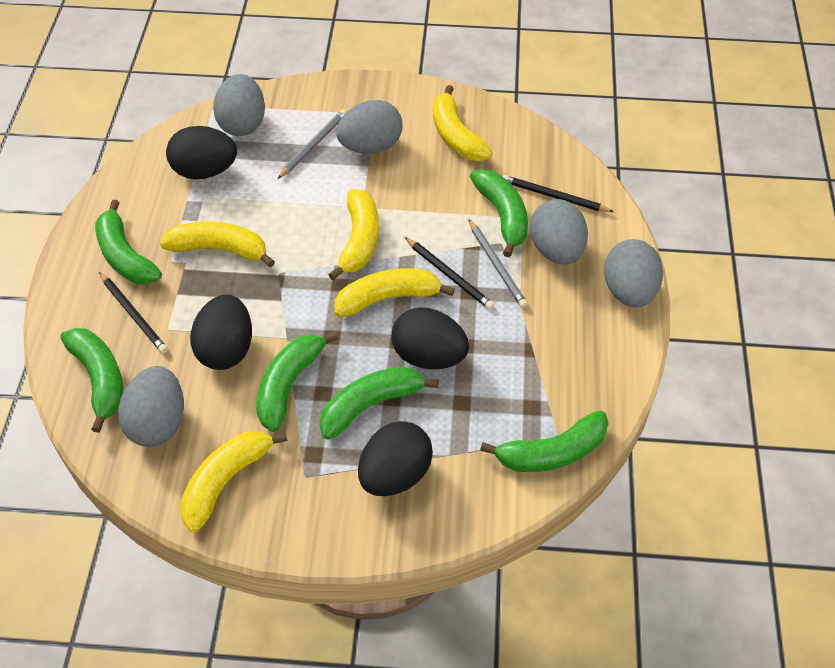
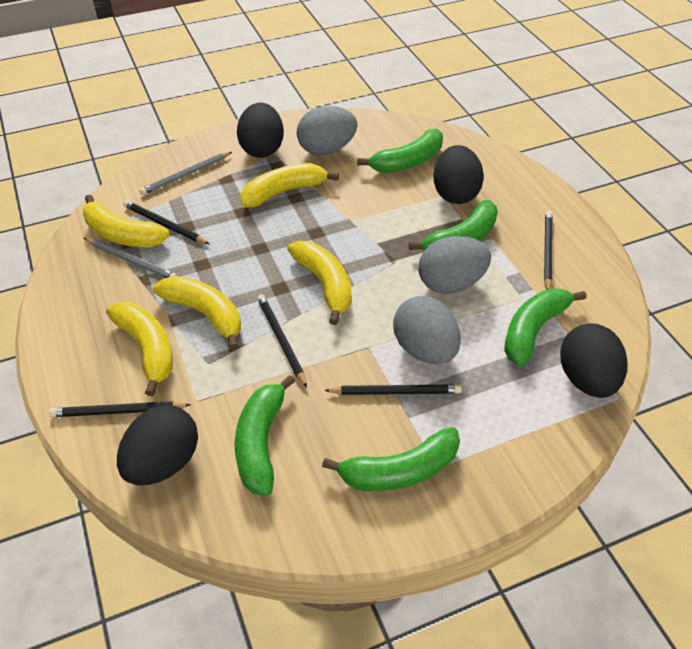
black pencil: [99,272,168,353] [405,237,494,310] [503,175,614,212] = 3 -> [49,401,191,417] [123,200,209,244] [257,294,307,388] [324,385,462,395] [544,211,553,290] = 5
green banana: [61,328,123,433] [95,200,162,284] [256,332,339,432] [319,367,439,440] [470,169,528,257] [480,410,609,472] = 6 -> [235,375,295,496] [322,427,460,491] [357,129,443,173] [409,200,498,250] [504,289,586,367] = 5
grey egg: [118,366,184,447] [213,74,265,136] [336,100,403,154] [530,199,588,264] [604,239,663,308] = 5 -> [297,106,357,155] [393,296,461,364] [418,236,491,294] = 3

